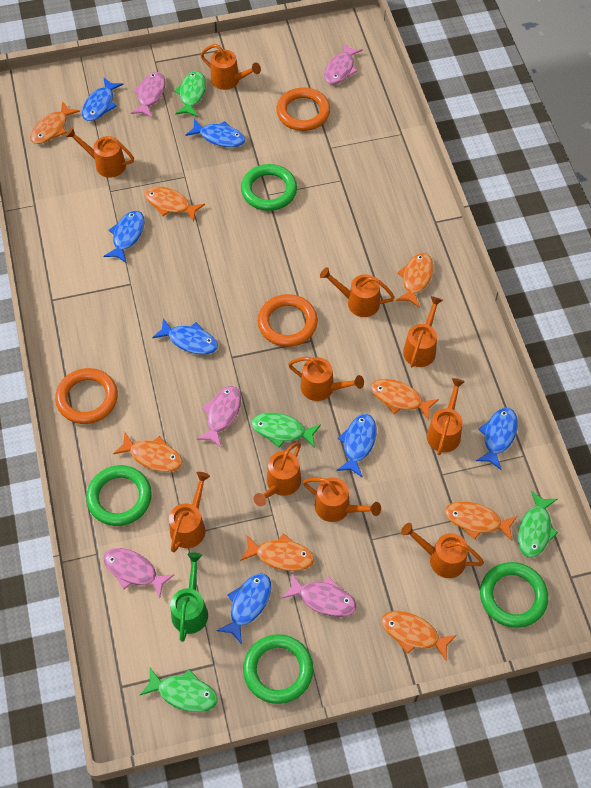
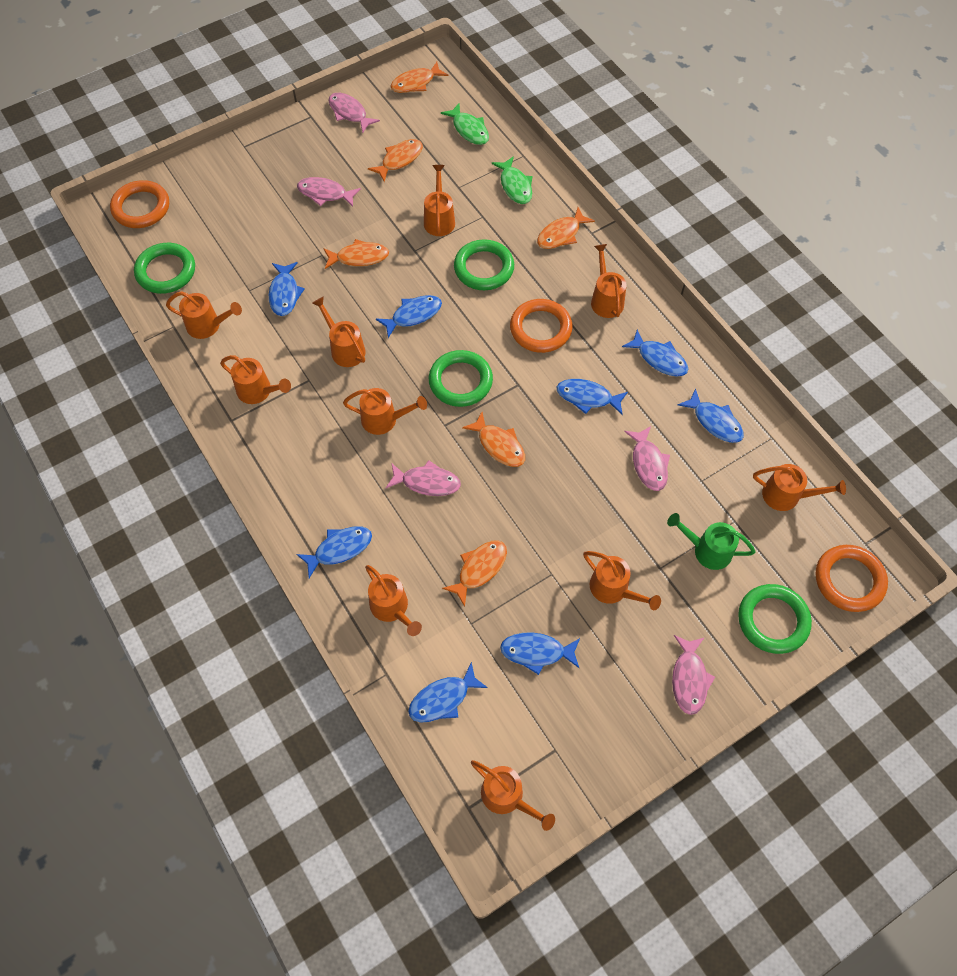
blue fish: [82,77,123,121] [104,211,145,263] [152,318,218,355] [186,119,245,147] [216,573,271,644] [336,414,377,478] [476,408,518,470] = 7 -> [269,262,305,316] [296,526,372,578] [376,295,442,338] [408,662,488,722] [500,633,580,675] [557,379,628,415] [622,330,689,377] [678,388,744,443] = 8
green fish: [140,668,218,712] [174,71,206,117] [251,413,321,448] [518,491,558,558] = 4 -> [441,103,489,145] [492,156,532,204] = 2
orange fish: [30,101,80,144] [113,433,182,472] [144,186,205,222] [240,533,314,571] [371,379,439,420] [381,611,457,661] [396,253,433,308] [445,501,517,541] = 8 -> [323,239,389,269] [368,139,423,182] [390,62,448,93] [442,540,507,607] [462,412,525,467] [537,207,595,249] = 6

